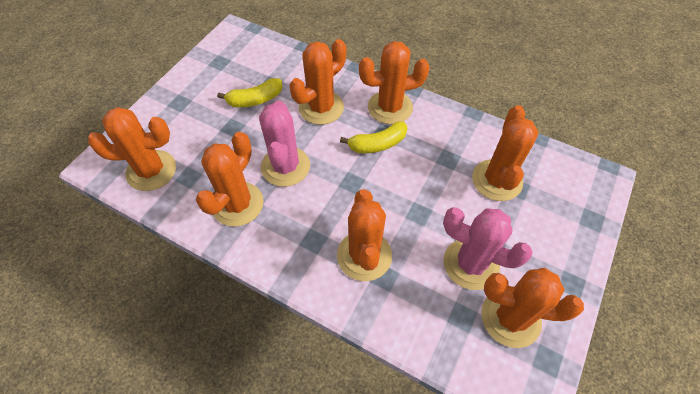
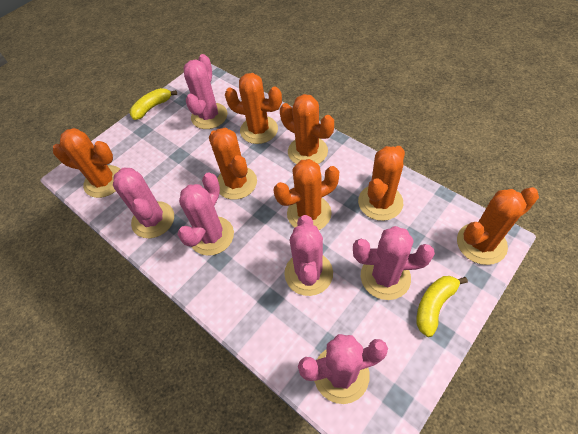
pink cactus: [259,101,310,187] [443,207,533,290] = 2 -> [113,167,174,238] [177,172,234,256] [184,54,228,129] [284,215,333,296] [298,334,388,404] [353,226,435,300] = 6

